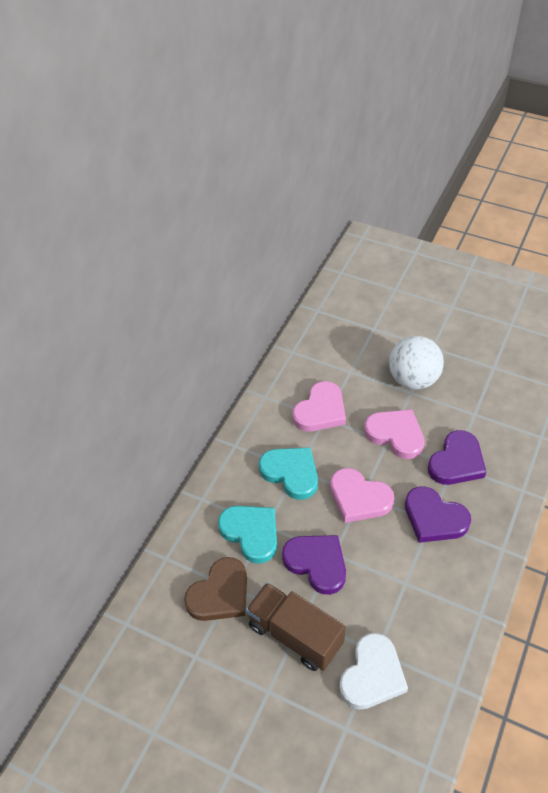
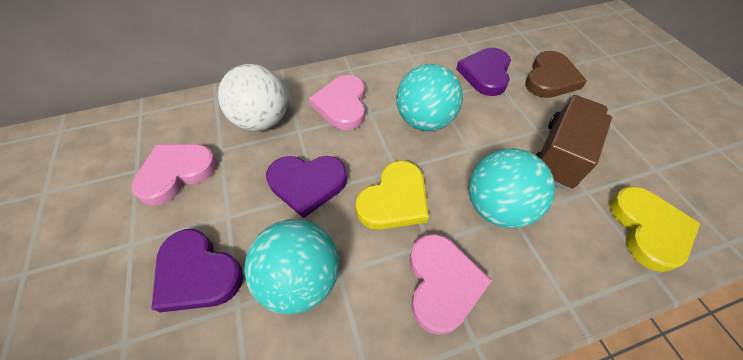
turquoise ball: none = 0 -> [244,219,339,314] [396,64,463,131] [469,148,555,228] = 3
turquoise heart: [218,506,277,564] [259,448,318,500] = 2 -> none = 0
white heart: [339,633,408,710] = 1 -> none = 0
yellow heart: none = 0 -> [356,161,429,230] [609,186,700,272] = 2

